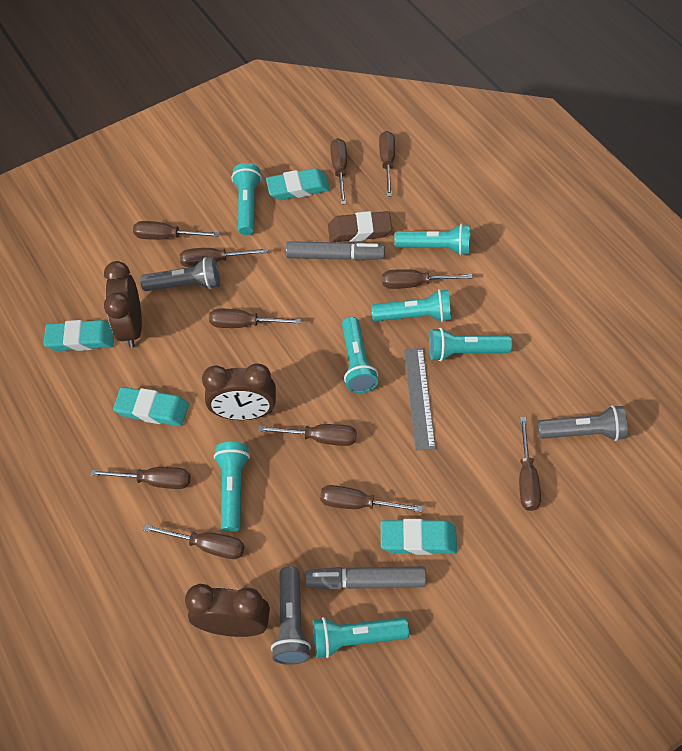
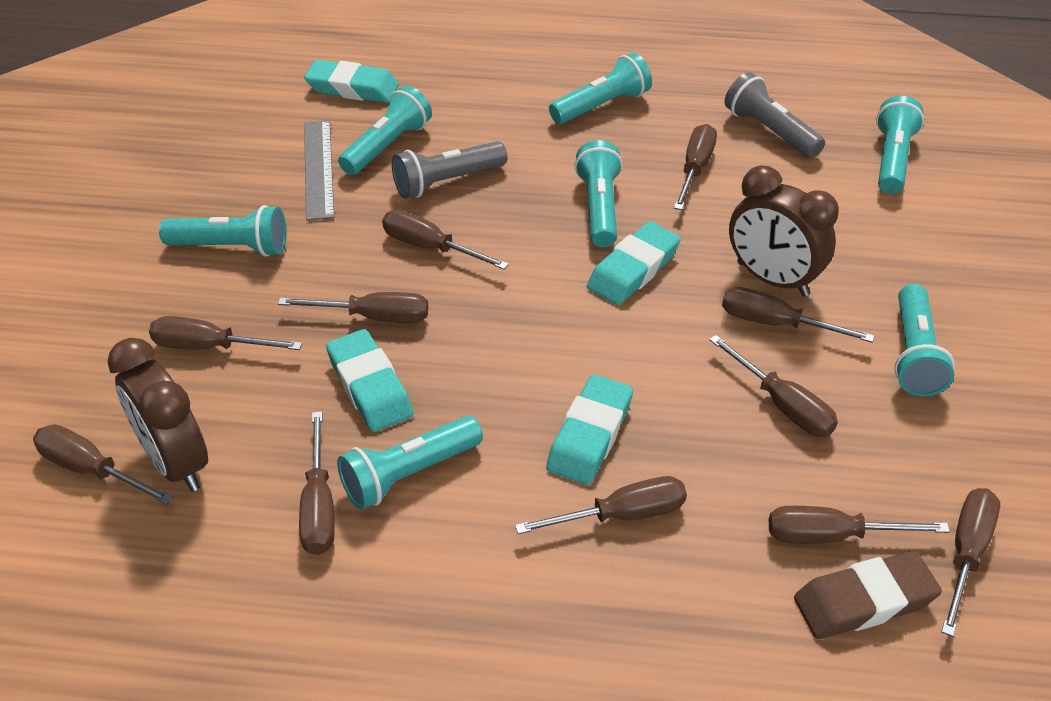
brown clock: [104,261,142,348] [185,584,270,637] [202,363,276,420] = 3 -> [108,338,208,492] [729,165,839,296] = 2
grey flashlight: [140,257,220,291] [271,566,311,665] [537,405,627,441] = 3 -> [392,141,507,199] [724,72,825,158] = 2
grey marker: [286,241,385,261] [305,566,426,590] = 2 -> none = 0

